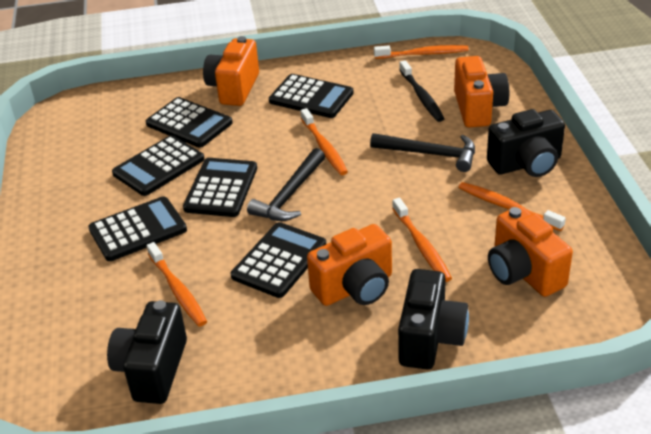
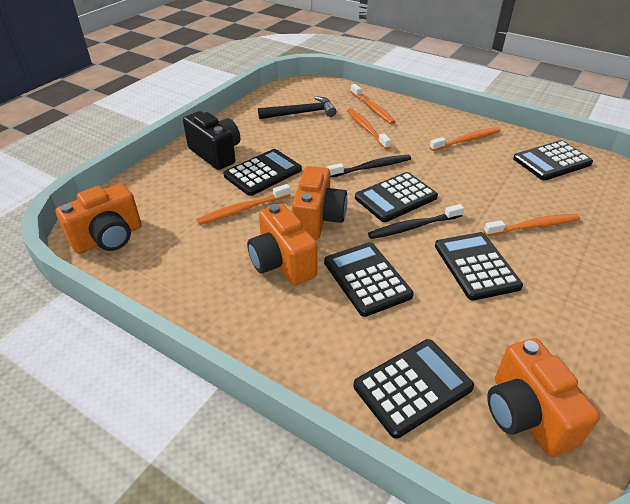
black camera: [107,300,187,404] [398,269,469,370] [487,109,565,177] = 3 -> [183,111,240,170] = 1
black hammer: [247,148,325,221] [370,133,475,172] = 2 -> [258,96,336,119] = 1
black toothbrush: [399,60,445,122] = 1 -> [327,155,411,178] [368,204,464,239] = 2

